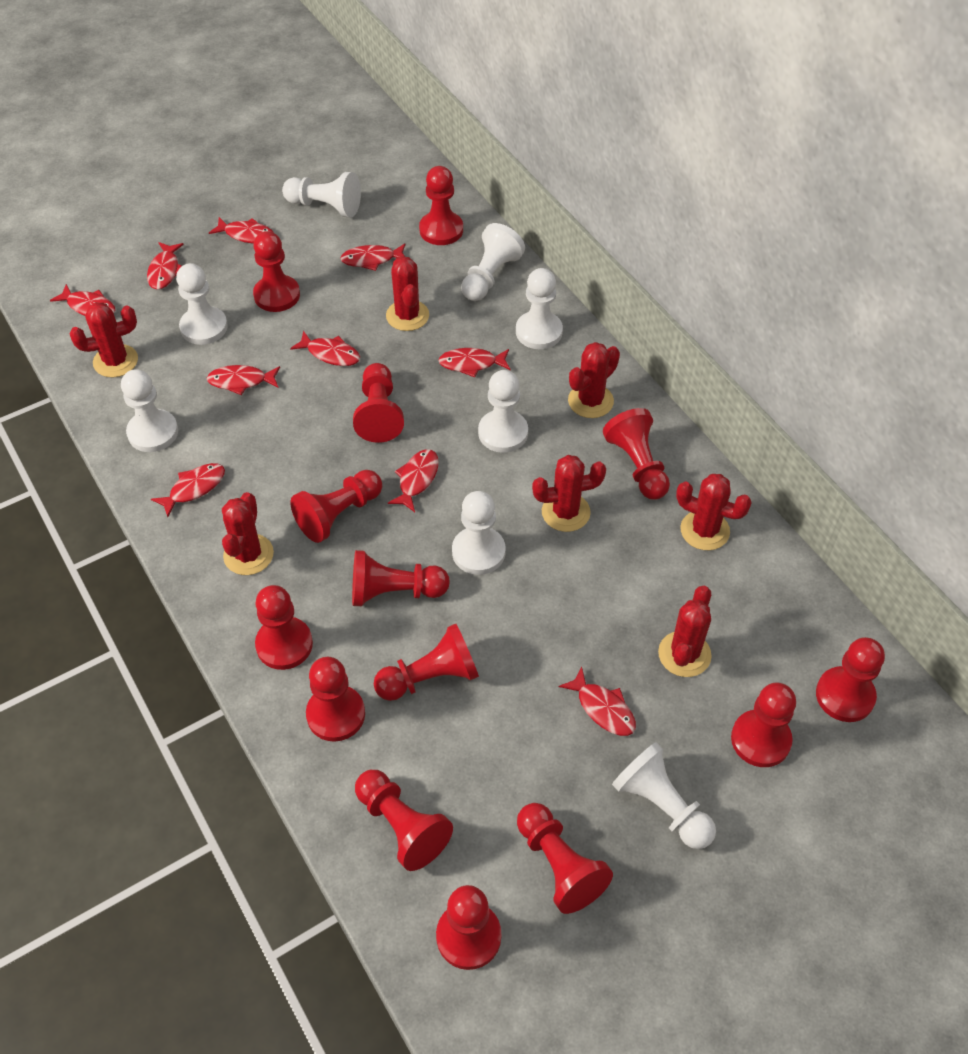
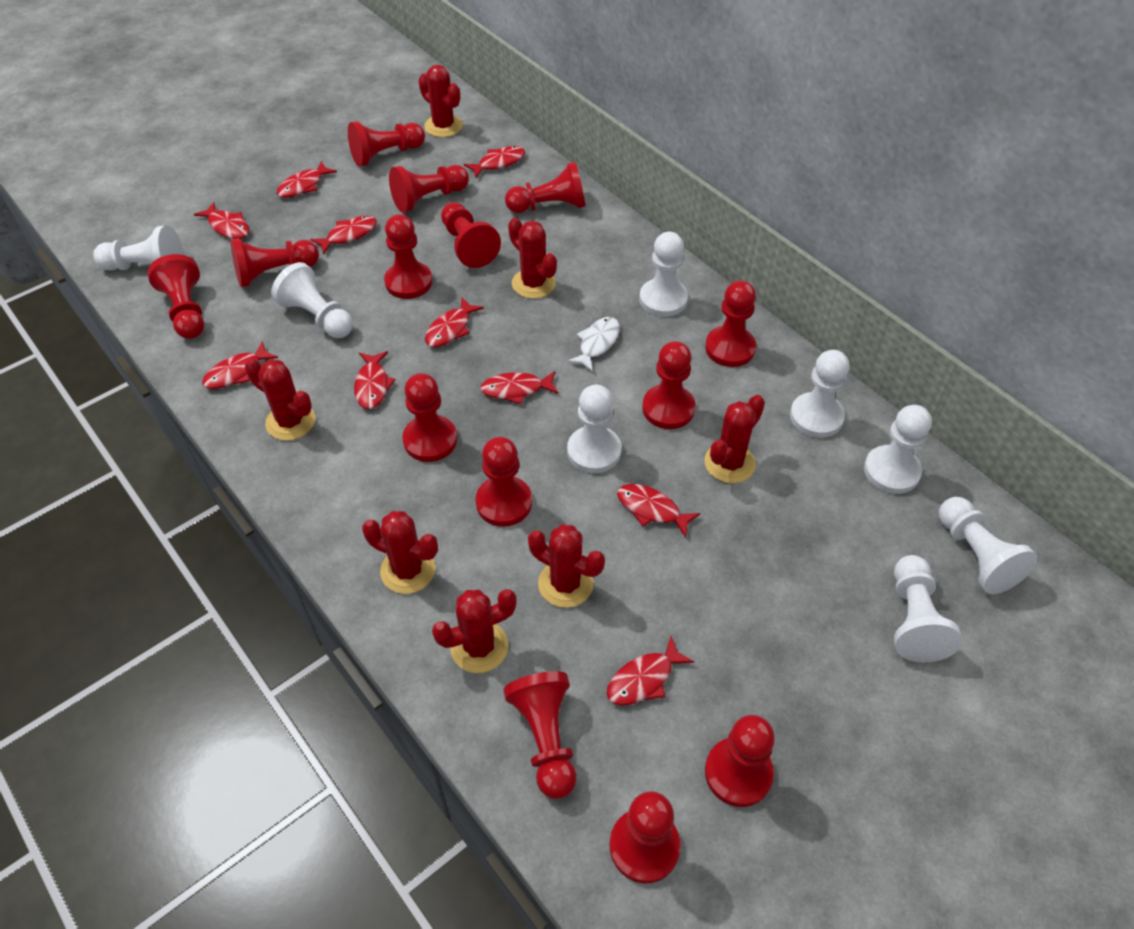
white fish: none = 0 -> [567,317,620,372] = 1

